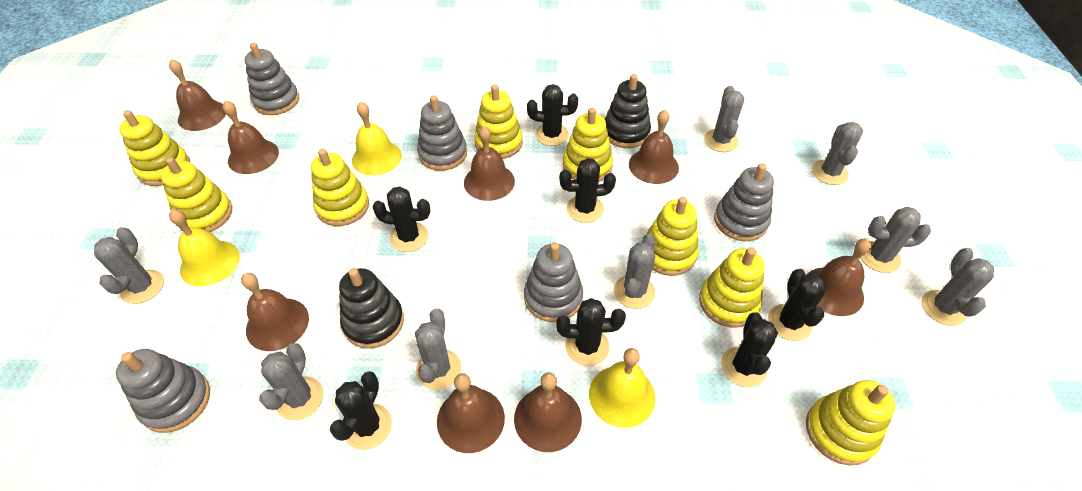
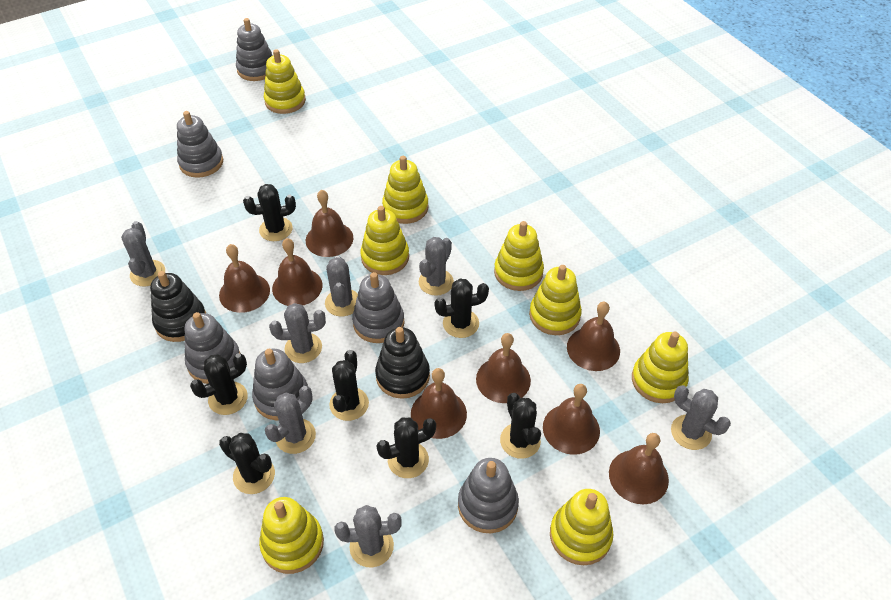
grey cactus: [94,227,164,304] [259,343,324,420] [415,308,461,390] [614,234,656,309] [704,86,744,152] [812,122,863,185] [860,207,931,273] [922,248,994,326] = 8 -> [121,221,165,286] [265,386,316,454] [269,303,326,363] [325,256,358,316] [335,505,402,568] [419,237,454,296] [671,385,731,450] = 7
grey stacking toy: [116,349,210,433] [245,43,299,115] [417,95,467,171] [524,242,583,322] [714,163,774,241] = 5 -> [177,111,223,178] [184,312,241,384] [236,18,273,81] [252,349,308,420] [352,272,405,343] [458,458,519,533] = 6
yellow bell: [169,209,240,286] [352,102,402,176] [589,348,655,428] = 3 -> none = 0

